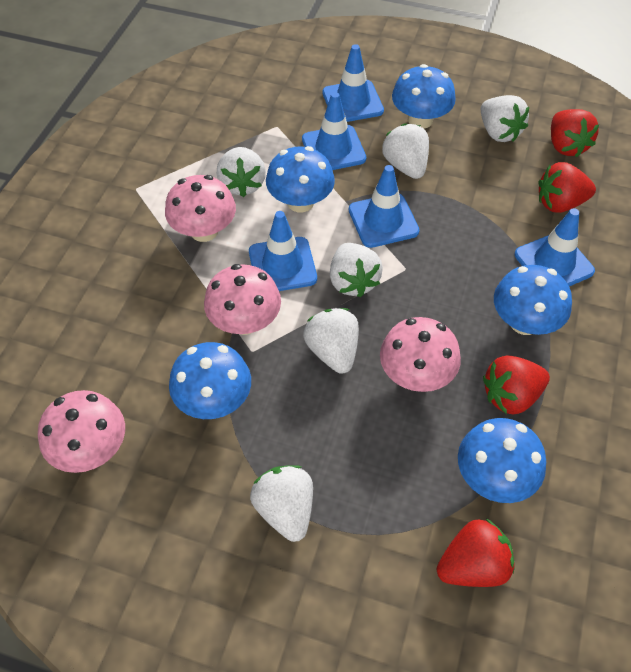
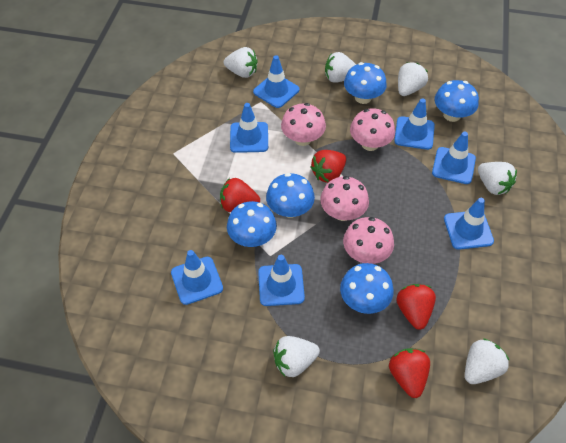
blue traffic cone: [249,211,317,291] [302,92,366,170] [322,44,384,122] [349,165,419,248] [515,208,595,286] = 5 -> [171,250,223,305] [230,103,268,153] [253,55,300,108] [258,255,305,306] [394,98,435,150] [432,132,476,184] [444,198,494,250] = 7

